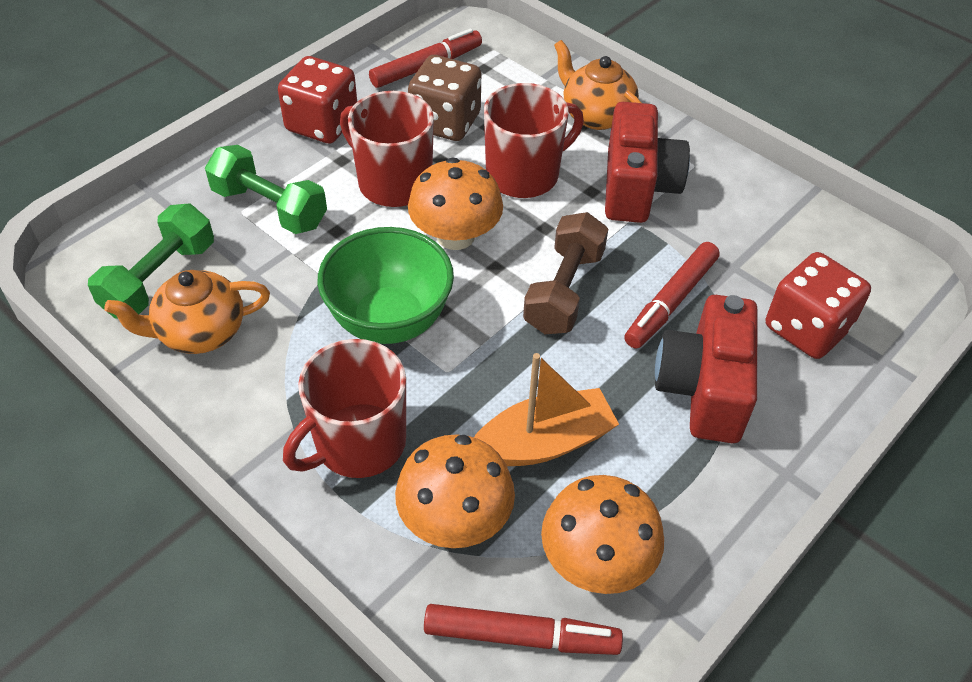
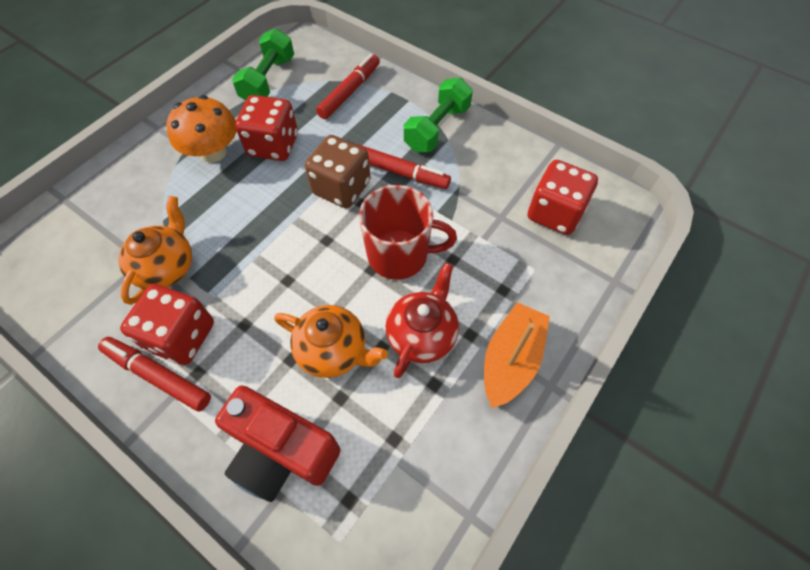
brown dumbbell: [523,212,608,334] = 1 -> none = 0
green bowl: [317,227,454,344] = 1 -> none = 0
orange mushroom: [395,434,515,548] [408,157,503,250] [541,475,664,594] = 3 -> [166,95,237,163] = 1
red camera: [605,102,690,223] [655,295,757,443] = 2 -> [215,385,341,502] = 1
red dice: [278,56,357,143] [766,252,871,359] = 2 -> [120,284,214,365] [235,95,298,161] [528,160,598,235] = 3
red mug: [283,339,406,478] [340,91,434,207] [484,83,584,198] = 3 -> [359,185,457,280] = 1
red teapot: none = 0 -> [386,263,459,378] = 1

